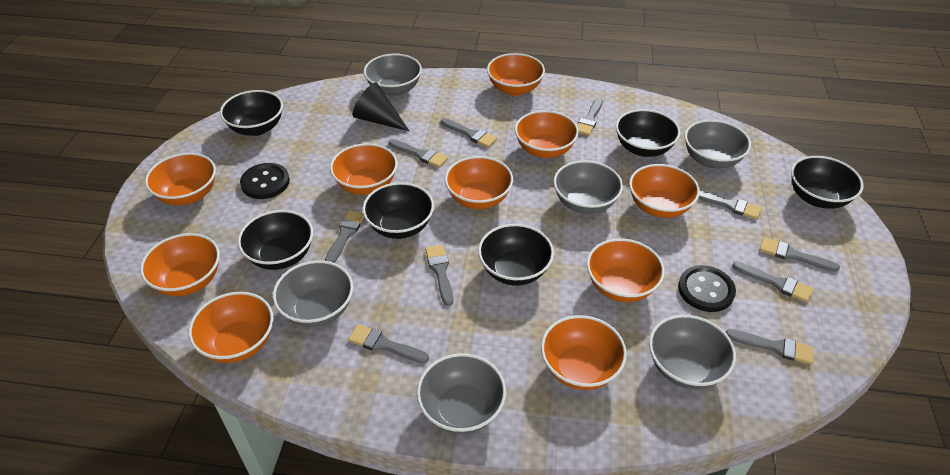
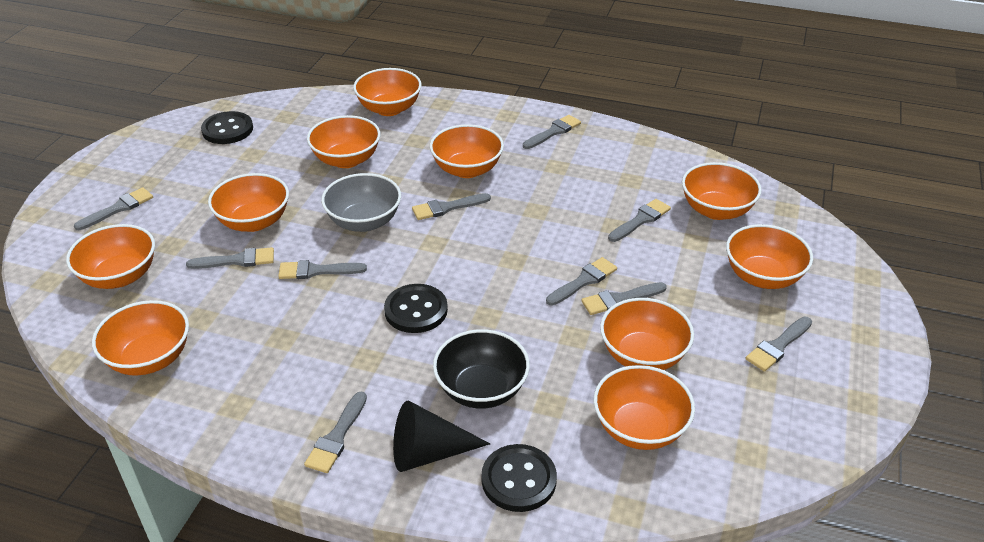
black bowl: [220,90,283,136] [238,210,313,270] [363,182,434,239] [478,224,554,286] [616,109,680,157] [791,156,864,209] = 6 -> [433,329,530,409] = 1
black button: [240,163,290,199] [678,265,736,312] = 2 -> [201,111,253,144] [384,284,448,333] [481,444,557,512] = 3
grey bowl: [273,260,353,327] [364,54,422,96] [417,353,506,434] [553,160,623,214] [649,315,736,389] [685,120,751,168] = 6 -> [321,173,401,232] = 1

